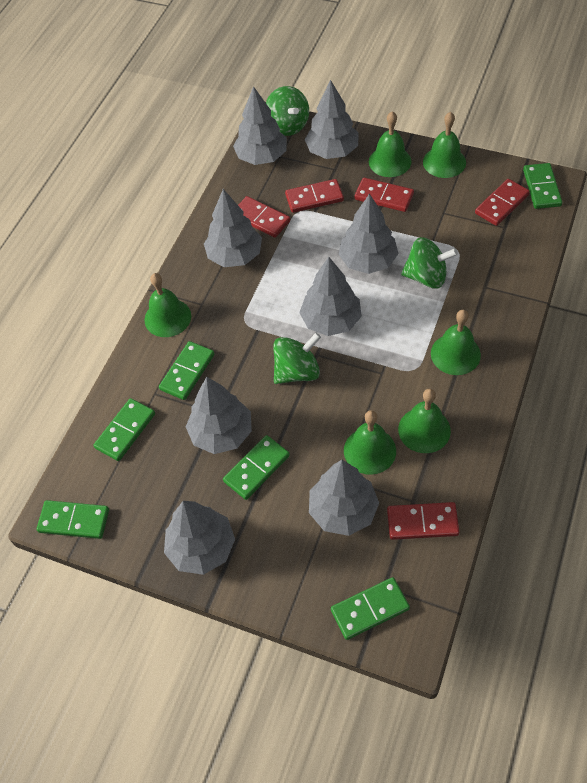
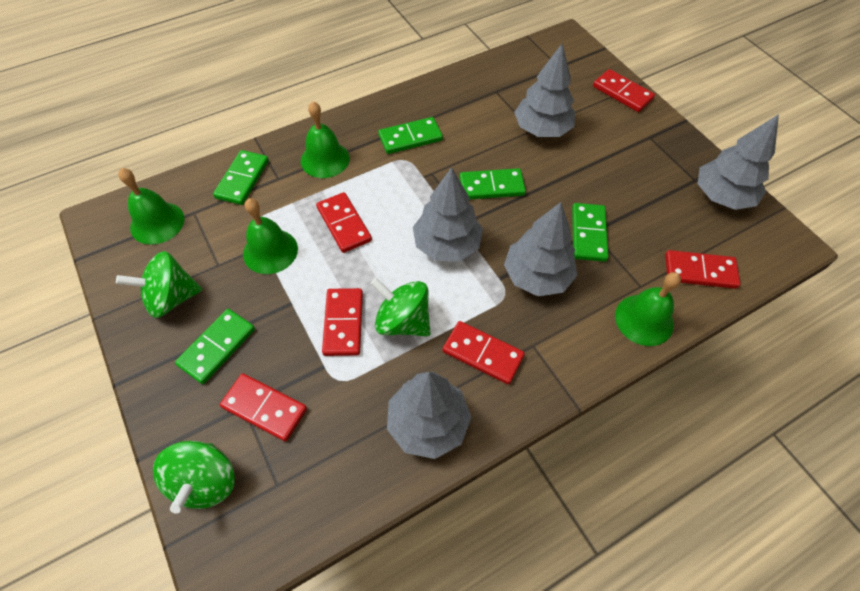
green bell: [144,273,191,337] [344,410,396,475] [369,111,411,177] [398,389,451,453] [423,112,466,178] [431,310,481,375] = 6 -> [118,168,185,245] [243,198,298,274] [301,101,350,178] [615,272,681,346] = 4
green domino: [37,500,109,539] [93,398,155,461] [159,341,214,400] [223,435,290,500] [331,577,410,640] [523,163,562,209] = 6 -> [175,309,255,384] [213,150,269,205] [378,117,443,154] [460,168,526,200] [572,203,609,262] = 5
grey tree: [164,501,235,575] [186,377,252,454] [204,189,262,267] [233,86,287,165] [299,257,362,336] [305,80,359,159] [309,460,379,536] [338,193,399,274] = 8 -> [387,372,472,459] [413,167,483,261] [504,202,578,297] [514,43,575,137] [698,114,779,210] = 5
red domino: [238,196,290,238] [285,179,344,213] [354,178,414,212] [387,502,459,540] [475,179,530,226] = 5 -> [220,373,307,442] [316,192,372,253] [322,288,363,356] [442,321,525,385] [593,69,655,112] [665,250,741,289] = 6

